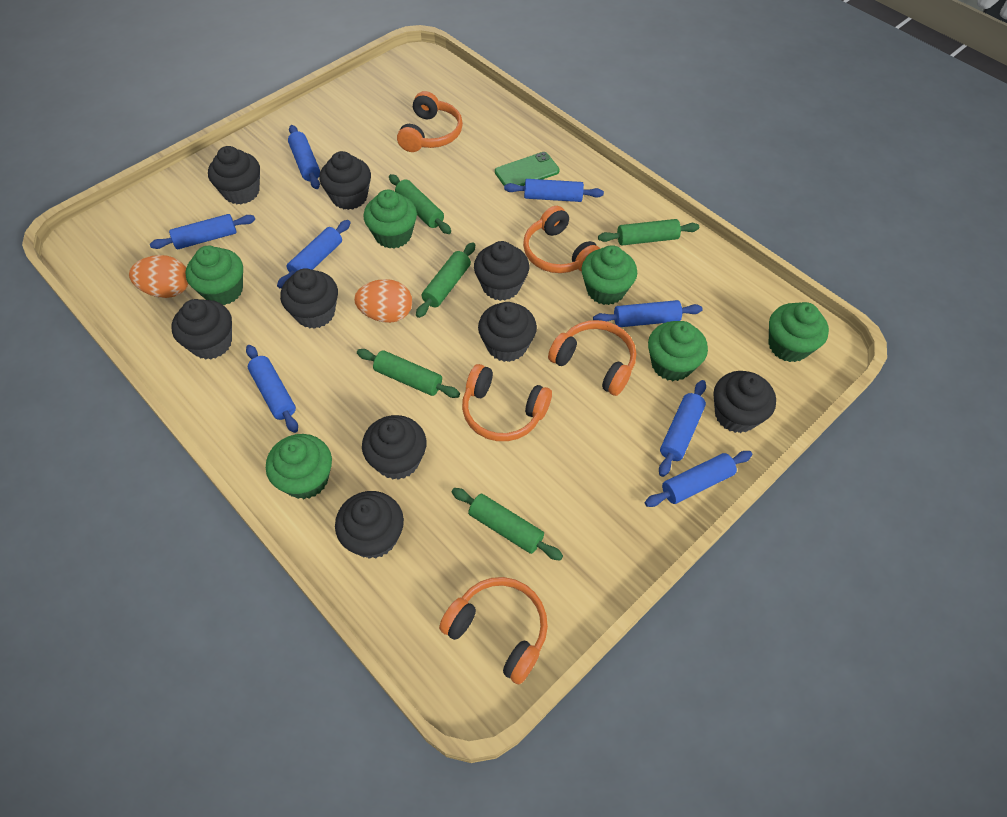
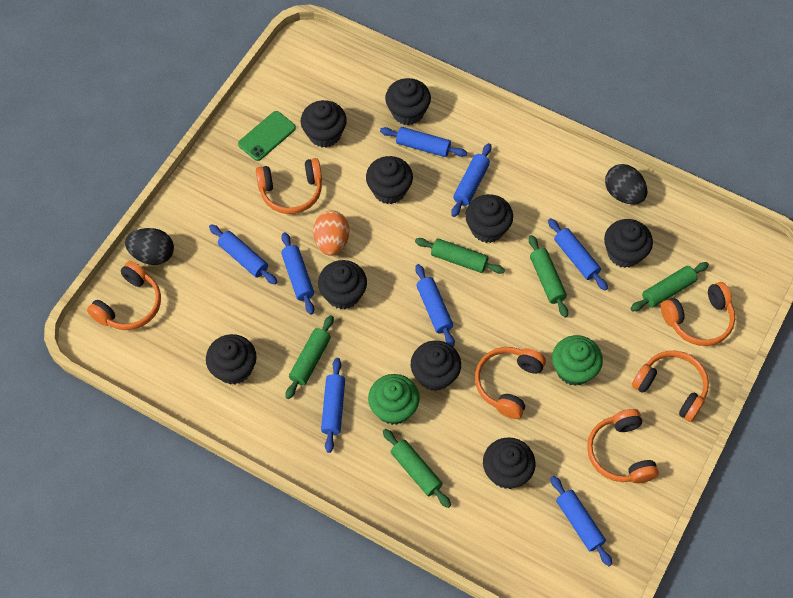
black egg: none = 0 -> [125,228,174,265] [605,164,647,204] = 2
green cupcake: [185,246,243,305] [266,434,332,499] [363,189,417,249] [582,245,637,305] [648,321,708,381] [769,302,829,362] = 6 -> [368,374,420,425] [552,335,603,386] = 2
orange egg: [129,255,188,298] [354,279,412,323] = 2 -> [313,211,349,256] = 1
orange headphones: [397,91,463,152] [439,577,548,685] [462,364,552,441] [523,206,600,273] [548,320,636,396] = 5 -> [87,261,161,330] [256,158,322,214] [475,347,546,419] [587,409,659,483] [632,351,709,422] [661,282,735,346] = 6

